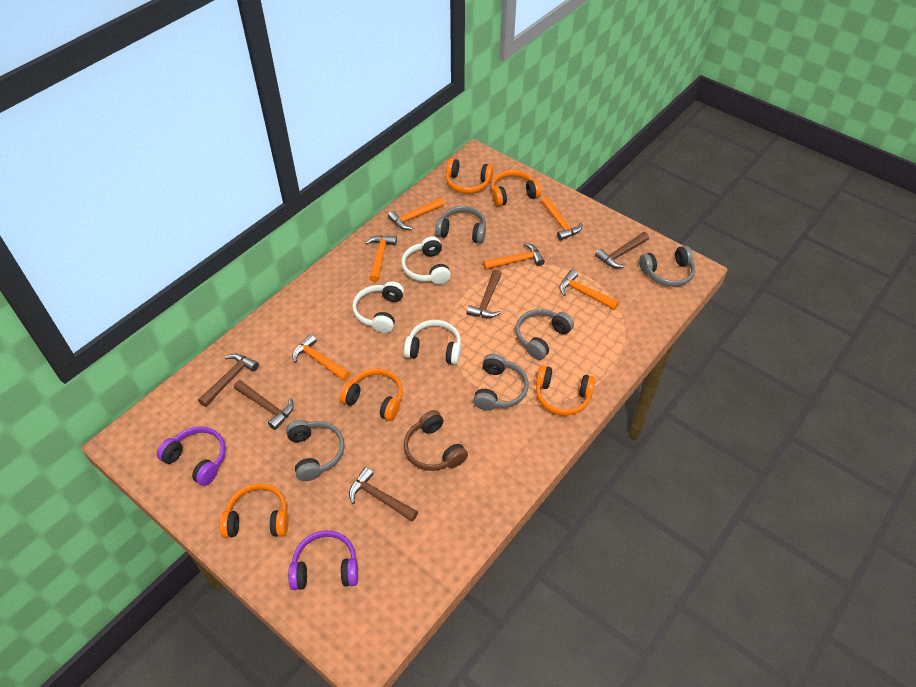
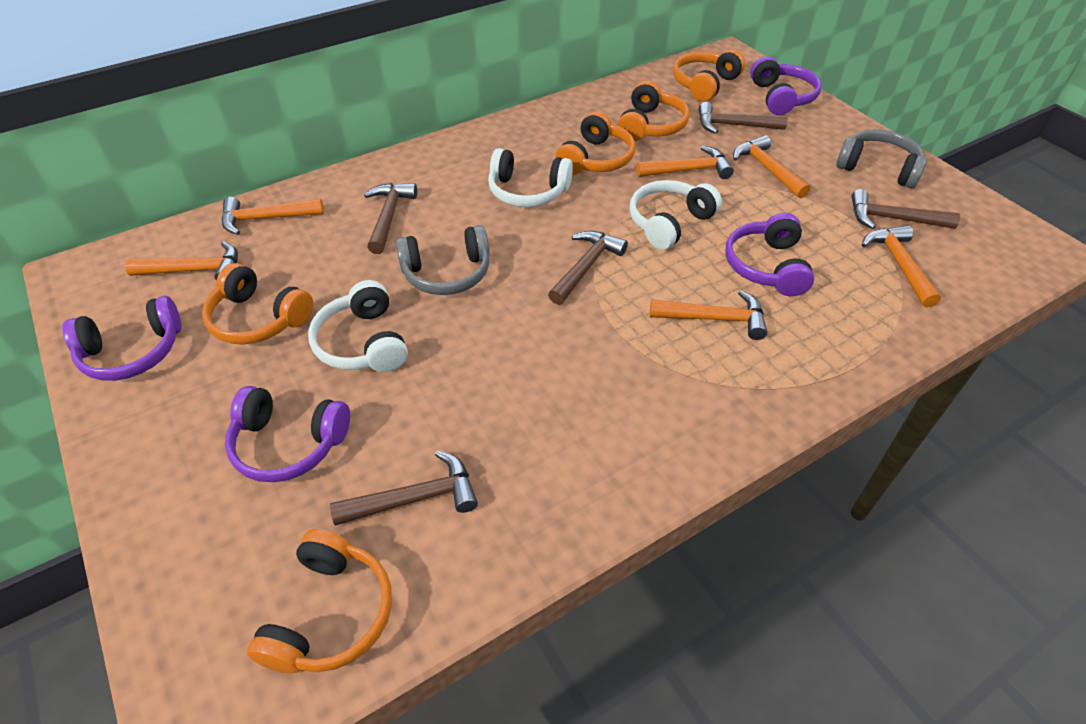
brown headphones: [404,410,468,471] = 1 -> none = 0
grey headphones: [286,420,345,481] [435,206,486,244] [473,354,529,410] [516,309,574,360] [639,246,695,287] = 5 -> [396,225,490,295] [836,129,927,188] = 2
purple headphones: [157,426,226,486] [288,530,358,590] = 2 -> [62,296,182,381] [225,386,350,482] [725,213,814,296] [750,56,822,115] = 4

